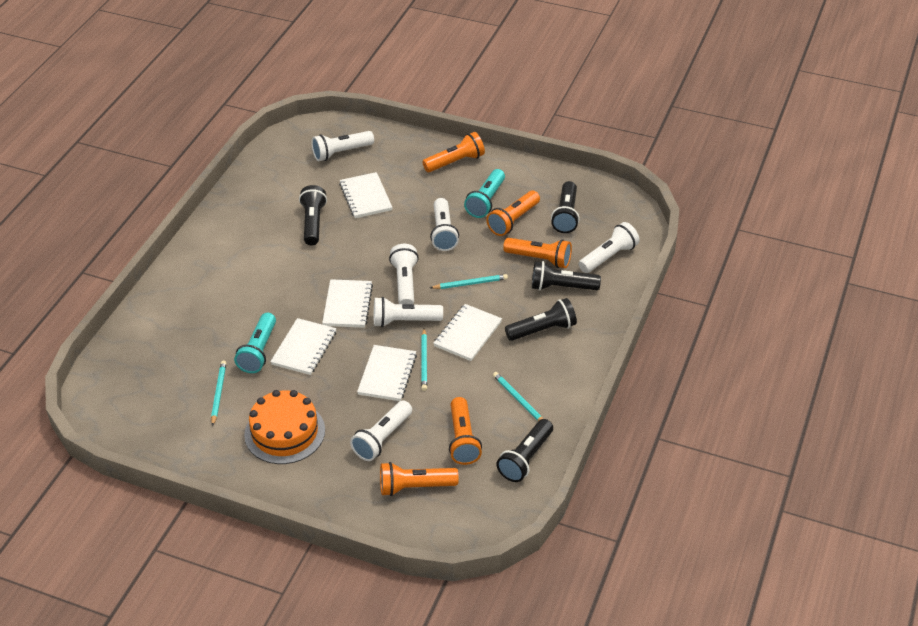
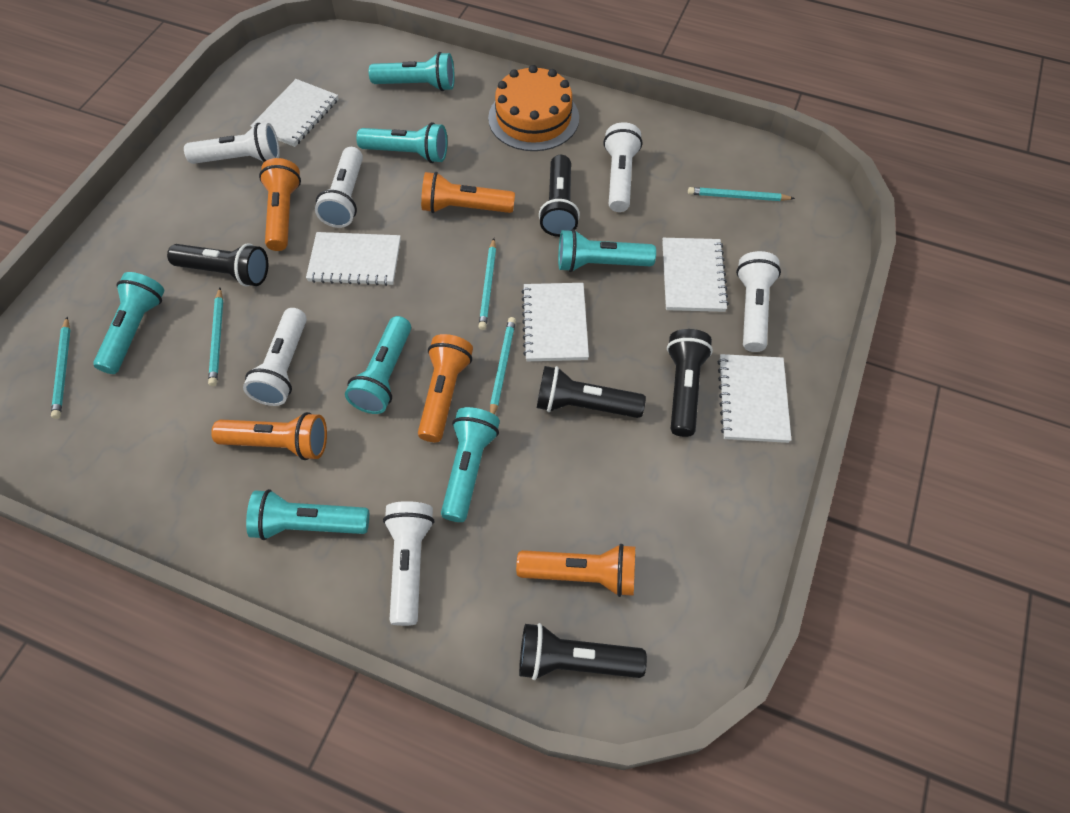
turquoise flashlight: [234,313,276,373] [464,169,505,218] = 2 -> [93,272,164,374] [246,489,369,540] [345,316,411,414] [356,122,447,163] [369,52,455,91] [441,407,500,522] [558,229,656,272] = 7
turquoise pencil: [211,360,226,426] [421,329,427,391] [430,274,508,289] [493,372,543,421] = 4 -> [51,317,70,419] [208,288,223,386] [478,238,496,330] [490,317,516,415] [688,187,795,201] = 5

